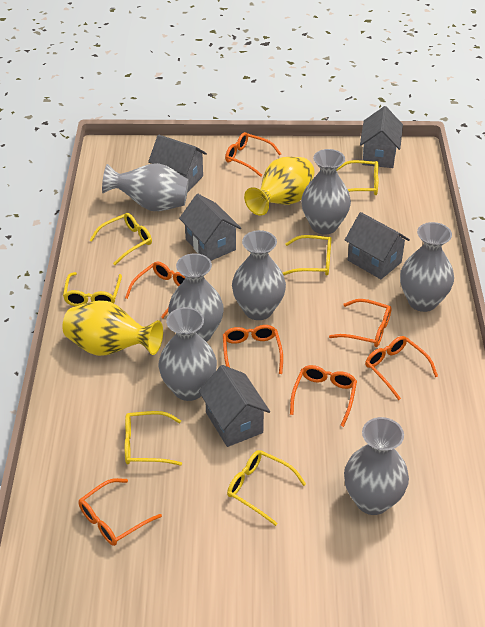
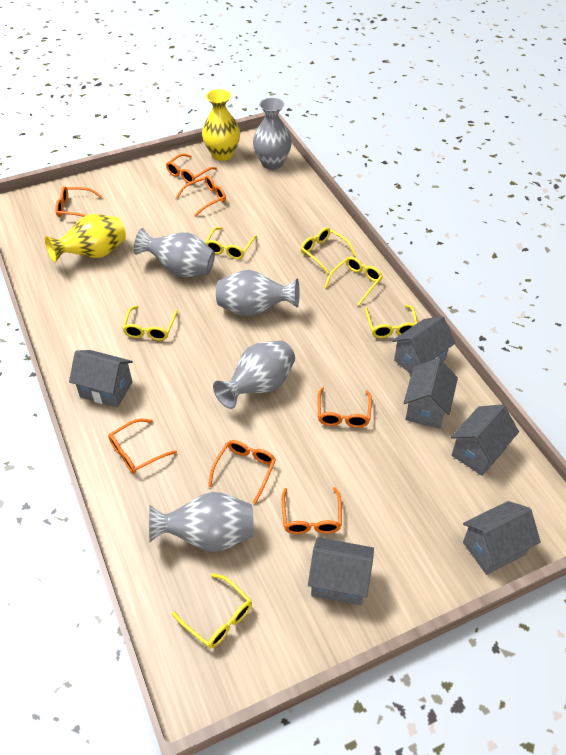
grey house: [148,134,207,193] [179,194,241,261] [199,365,270,447] [345,212,410,279] [360,106,403,168] = 5 -> [69,350,133,407] [308,537,374,605] [392,316,455,374] [404,358,458,429] [451,404,519,476] [463,501,541,575] = 6
grey vase: [102,163,189,211] [158,307,217,401] [168,253,224,342] [232,230,286,320] [301,149,351,235] [344,417,409,515] [400,222,454,312] = 7 -> [134,228,215,277] [149,492,254,552] [213,340,295,409] [216,270,300,317] [253,98,292,170] = 5

